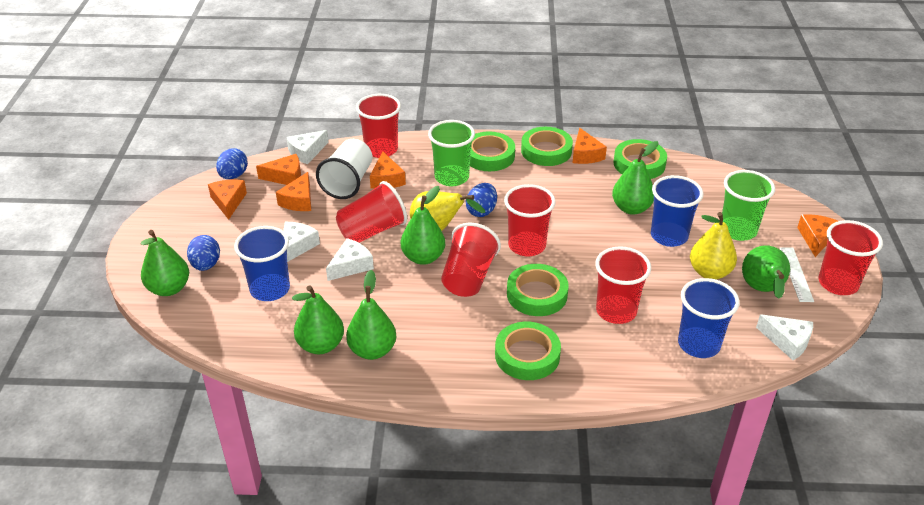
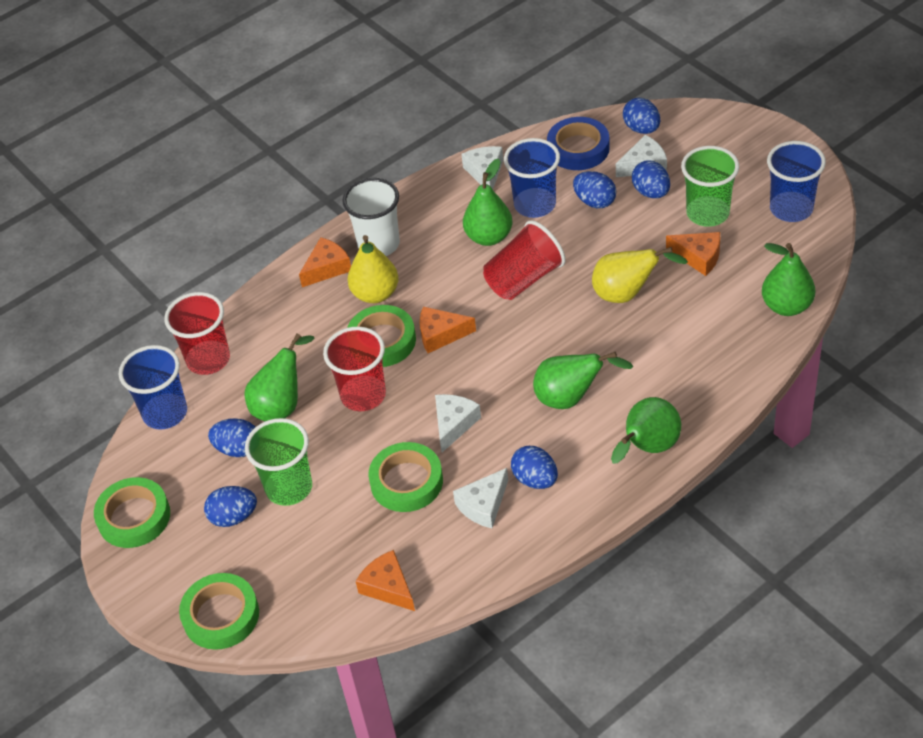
blue egg: [187,235,220,271] [216,149,248,179] [466,183,497,217] = 3 -> [204,486,257,527] [208,418,255,457] [511,446,558,489] [573,171,616,208] [623,98,660,134] [632,161,670,198] = 6
blue tape: none = 0 -> [547,117,610,170] = 1
green pear: [141,230,189,296] [292,285,344,354] [346,270,396,360] [401,186,445,265] [612,141,659,215] [742,245,790,299] = 6 -> [244,333,314,421] [463,159,512,246] [533,352,633,409] [611,397,681,464] [762,243,815,316] = 5
green tape: [470,131,515,171] [495,322,561,380] [507,264,569,316] [521,127,573,166] [613,139,667,179] = 5 -> [94,477,170,548] [179,573,259,650] [347,305,416,367] [368,442,443,512] = 4
orange cheese: [208,180,247,220] [256,154,301,185] [276,172,311,211] [370,152,406,189] [572,128,607,164] [797,214,838,257] = 6 -> [299,237,351,287] [356,550,415,611] [420,307,476,353] [666,232,720,276] = 4
red cup: [336,181,407,243] [356,94,401,158] [441,223,501,297] [504,184,556,257] [595,246,651,324] [818,220,883,295] = 6 -> [164,292,230,375] [323,327,386,411] [483,220,566,300] = 3
white ruler: [780,248,814,302] = 1 -> none = 0

